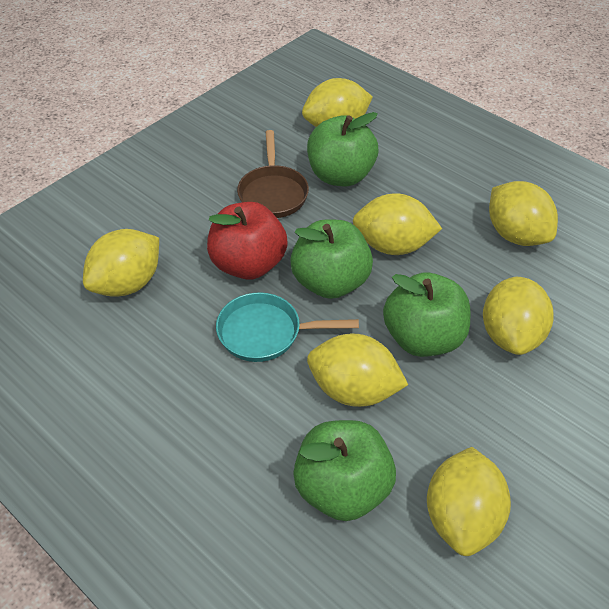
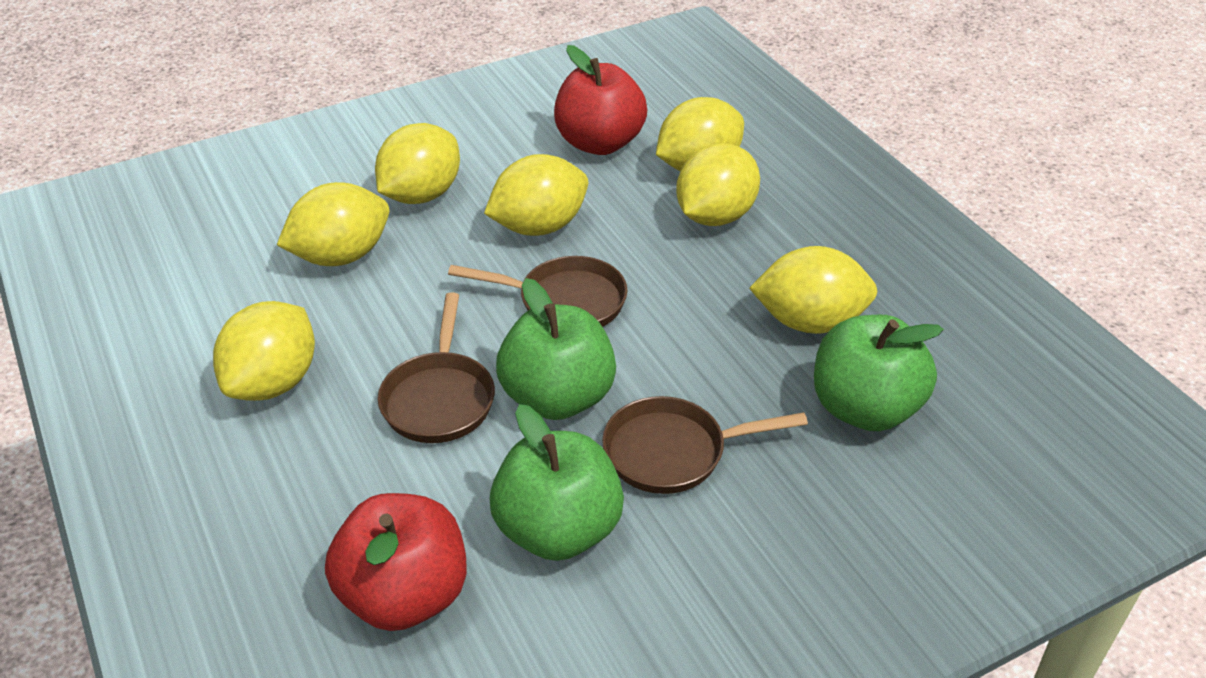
brown pan: [237,130,309,218] = 1 -> [378,292,495,443] [448,256,627,327] [602,396,808,494] = 3
green apple: [290,219,373,299] [293,420,396,521] [307,112,379,186] [383,272,470,357] = 4 -> [490,404,624,561] [496,278,616,420] [814,315,944,431] = 3
red apple: [207,202,288,280] = 1 -> [325,493,467,631] [554,45,647,155] = 2
turquoise pan: [216,292,359,362] = 1 -> none = 0

